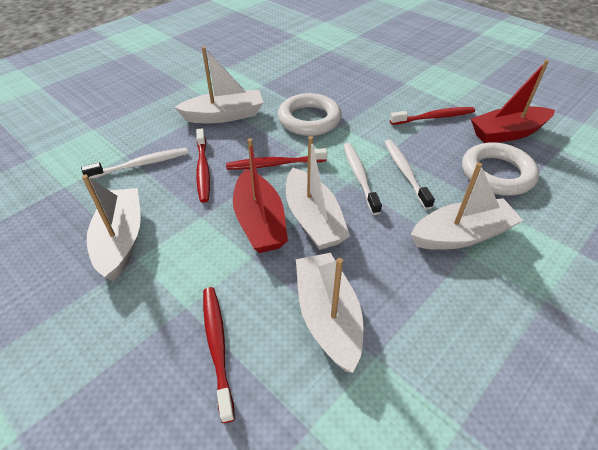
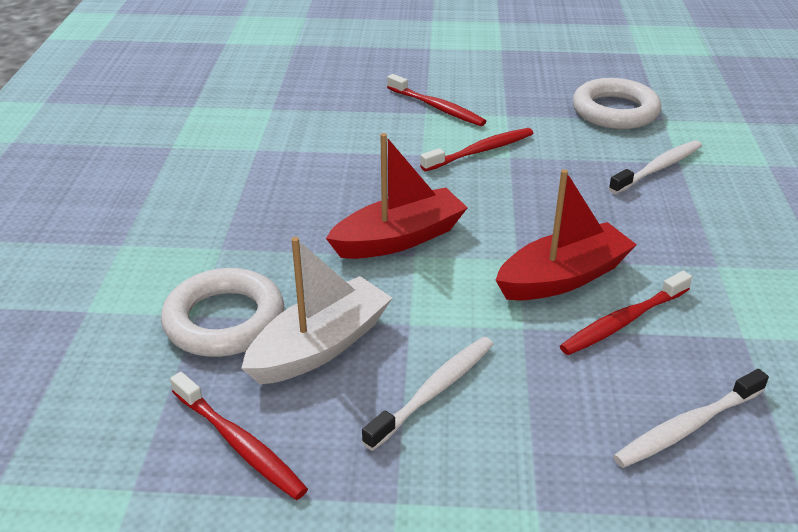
white boat: [82,174,141,281] [174,47,263,123] [286,136,350,250] [296,253,363,373] [411,162,523,250] = 5 -> [242,237,392,384] = 1

